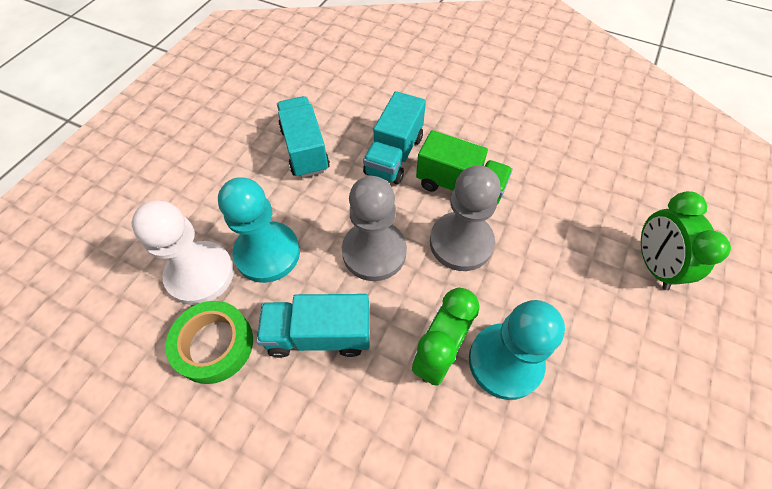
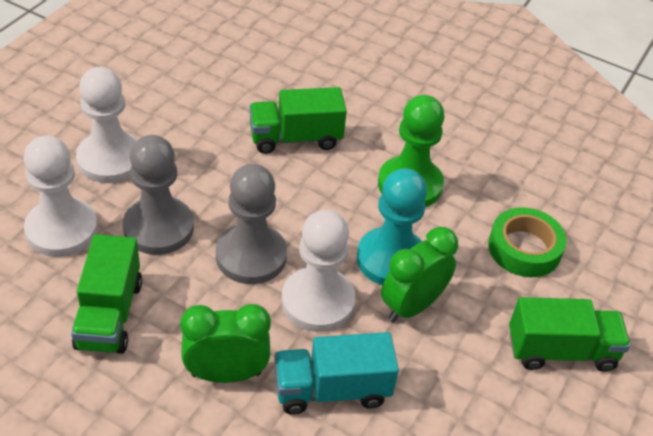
green pawn: none = 0 -> [378,95,444,207] = 1
green truck: [416,130,513,204] = 1 -> [71,234,142,354] [249,87,347,154] [509,297,631,372] = 3
turquoise pawn: [218,177,300,283] [469,300,565,400] = 2 -> [357,168,427,285] = 1
turquoise truck: [256,294,370,358] [277,96,330,178] [363,91,426,184] = 3 -> [274,332,399,415] = 1
white pawn: [132,201,234,305] = 1 -> [24,135,98,257] [76,67,138,183] [282,210,356,332] = 3

